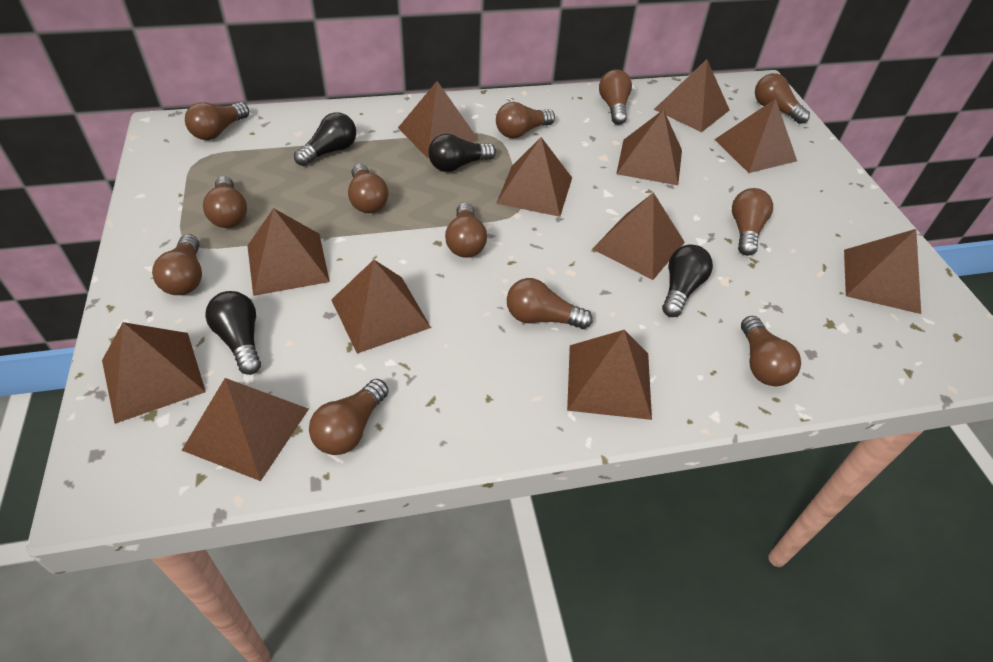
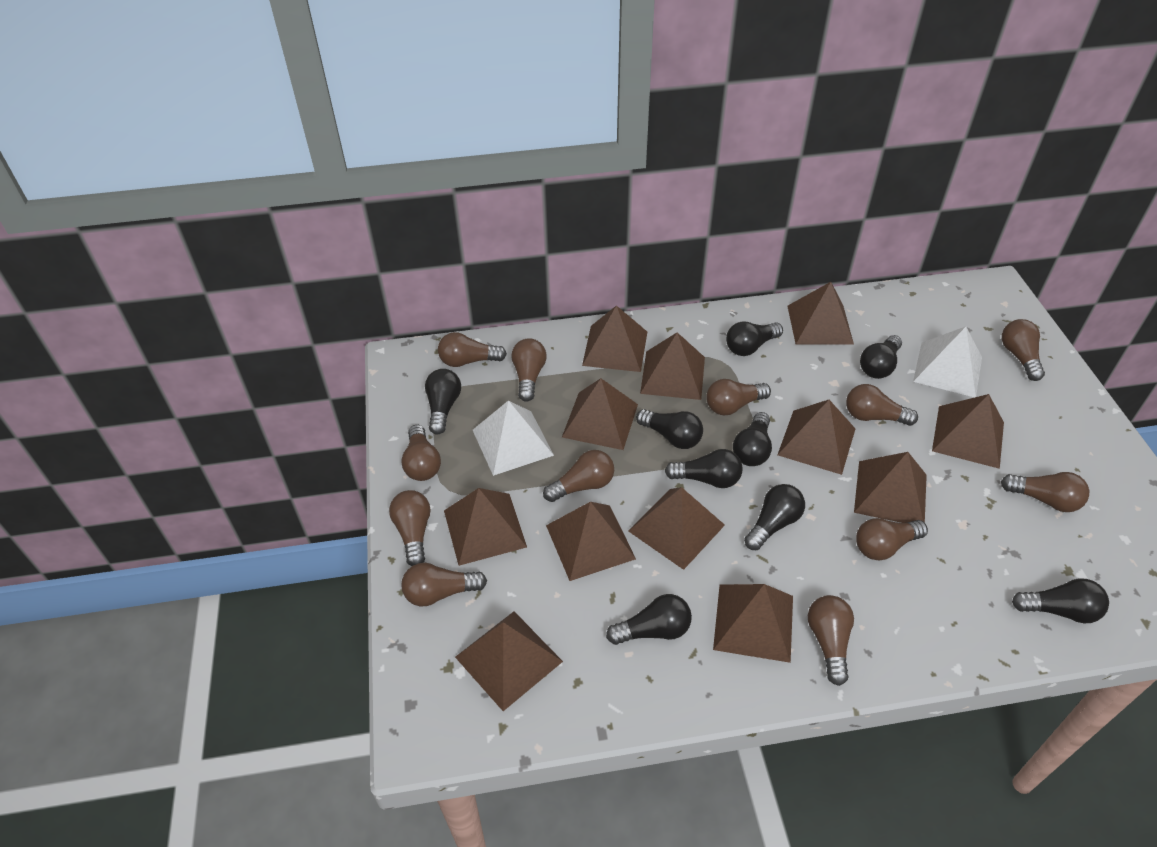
black light bulb: [205,291,261,375] [294,112,356,166] [428,134,496,172] [662,245,713,317] = 4 -> [425,369,461,435] [606,594,692,645] [636,409,703,449] [665,449,743,488] [726,321,783,356] [733,412,772,466] [744,484,805,550] [860,335,902,379] [1012,579,1109,623] = 9
white pyramid: none = 0 -> [473,400,554,476] [913,326,982,397] = 2

